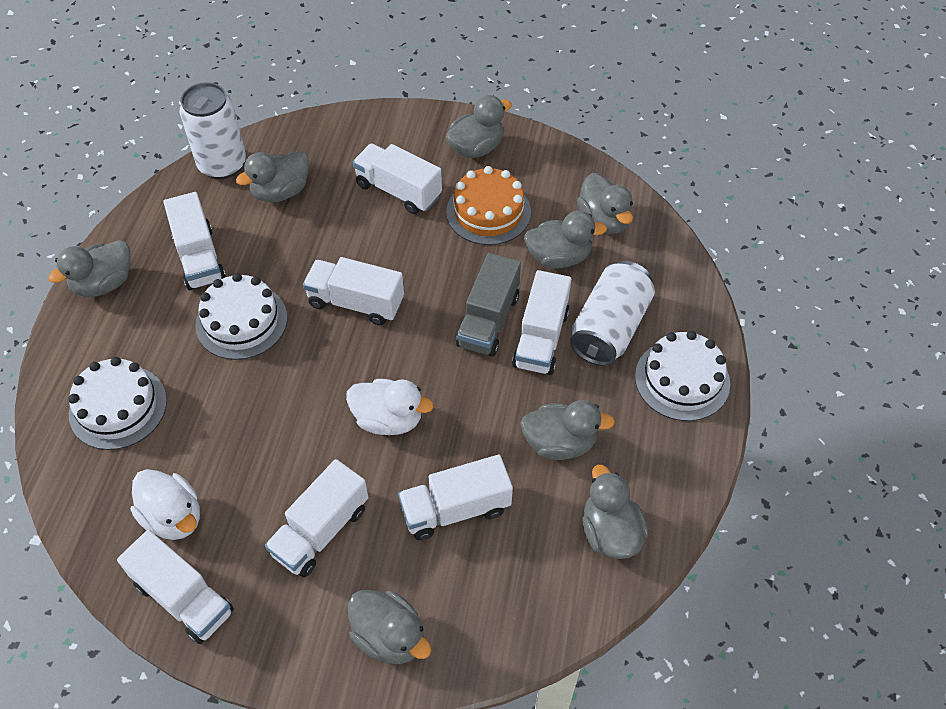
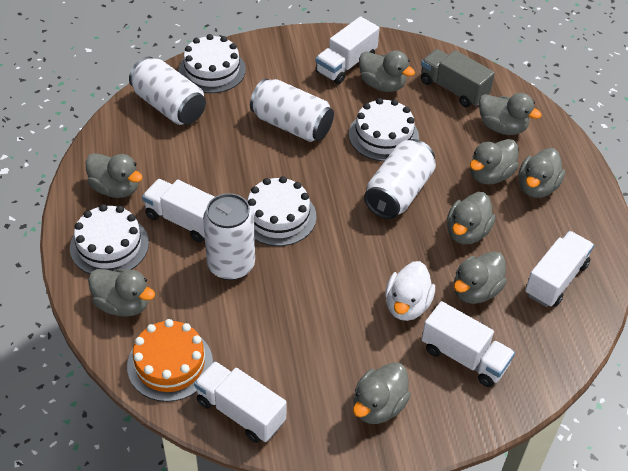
grey duck: [48,240,130,297] [236,151,309,202] [348,590,432,664] [446,95,512,158] [520,400,615,460] [524,211,607,269] [577,173,633,234] [582,465,648,559] = 8 -> [85,153,143,198] [88,269,155,317] [353,362,411,424] [359,50,415,92] [447,192,496,244] [454,251,507,304] [470,139,519,185] [479,93,542,135] [519,148,565,198] = 9
white cake: [68,357,167,450] [195,273,287,360] [635,331,730,421] = 3 -> [70,204,149,274] [178,34,246,93] [247,176,316,246] [349,98,419,161] = 4
white can: [180,82,246,179] [570,261,655,366] = 2 -> [129,57,206,125] [203,193,255,280] [250,78,334,142] [364,139,436,219] = 4
white duck: [131,469,200,540] [346,379,434,435] = 2 -> [385,261,435,321] = 1
white truck: [117,530,234,644] [163,192,226,290] [265,459,369,577] [303,257,404,325] [353,143,442,214] [398,455,513,540] [512,270,571,375] = 7 -> [142,179,214,242] [194,361,287,443] [316,16,380,84] [421,301,515,387] [525,231,594,307] = 5

